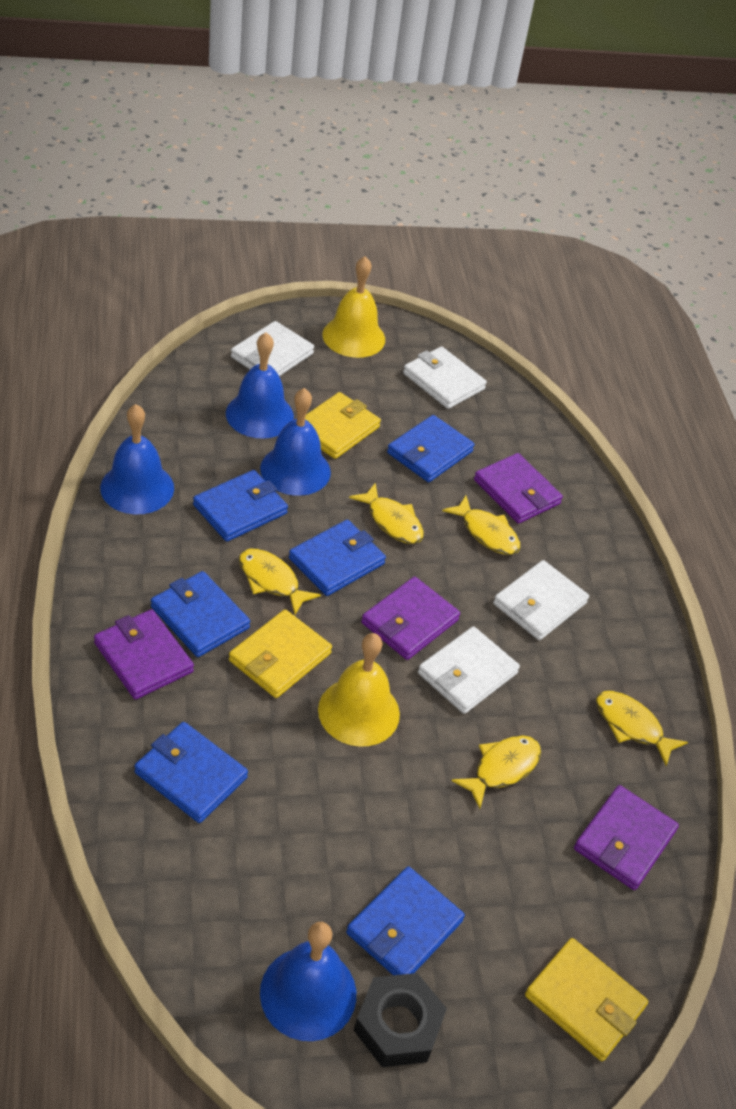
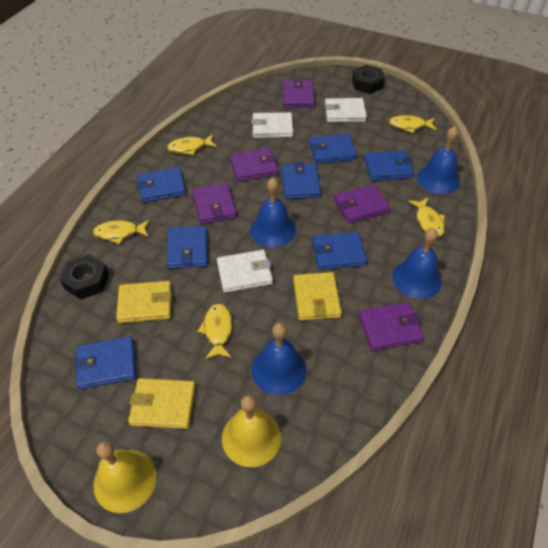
black nut: [354,973,447,1067] = 1 -> [60,254,109,300] [352,65,385,94] = 2
blue wallet: [134,722,248,823] [151,571,250,657] [193,470,288,542] [289,520,386,596] [346,866,465,975] [387,415,475,482] = 6 -> [74,337,136,389] [137,167,186,203] [167,226,208,269] [281,162,321,199] [309,133,357,164] [312,232,367,270] [364,150,414,181] = 7
purple wallet: [94,609,194,699] [361,577,460,660] [474,453,563,524] [574,785,679,890] = 4 -> [192,183,237,224] [230,148,279,182] [283,79,315,108] [334,184,390,223] [359,302,424,351] = 5
white wallet: [231,321,314,376] [403,346,487,409] [418,626,520,714] [493,560,589,640] = 4 -> [217,250,273,293] [251,112,293,138] [325,98,367,122] = 3

